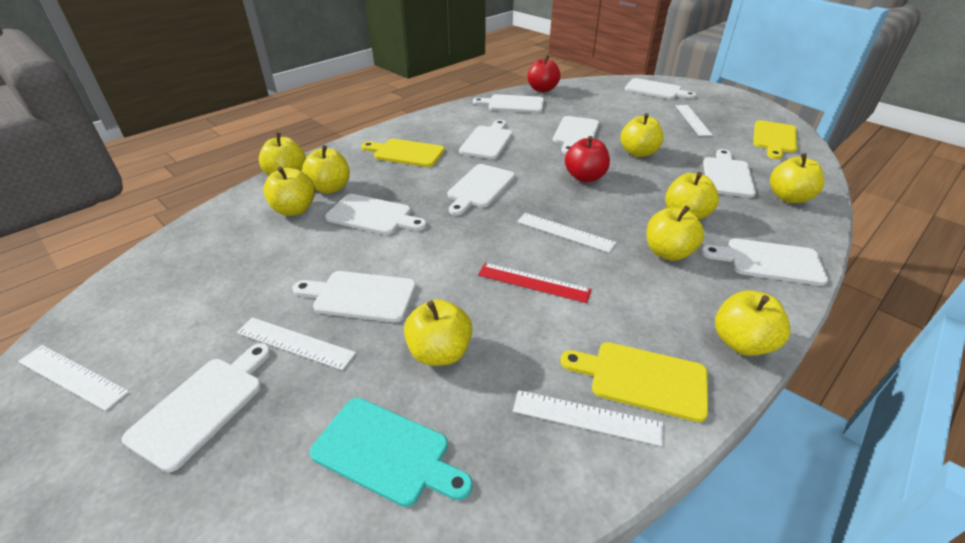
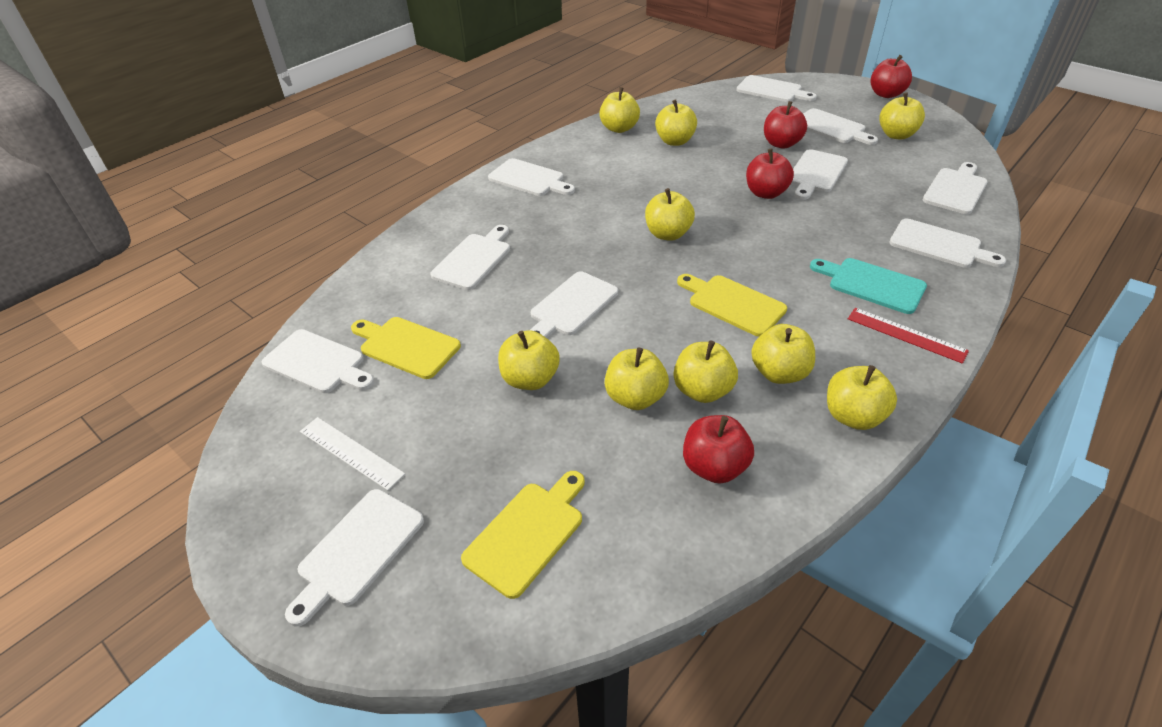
red apple: [527,55,560,92] [565,136,610,182] = 2 -> [683,415,754,484] [746,148,794,199] [764,101,807,149] [871,55,912,98] = 4
white ruler: [18,345,129,411] [237,317,356,370] [513,390,663,446] [517,213,616,253] [676,105,713,136] = 5 -> [300,417,405,491] = 1

